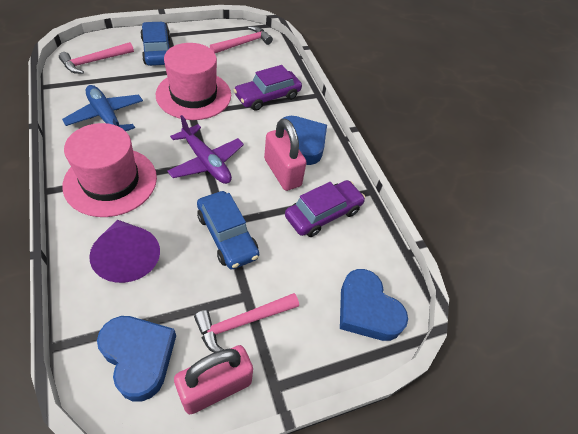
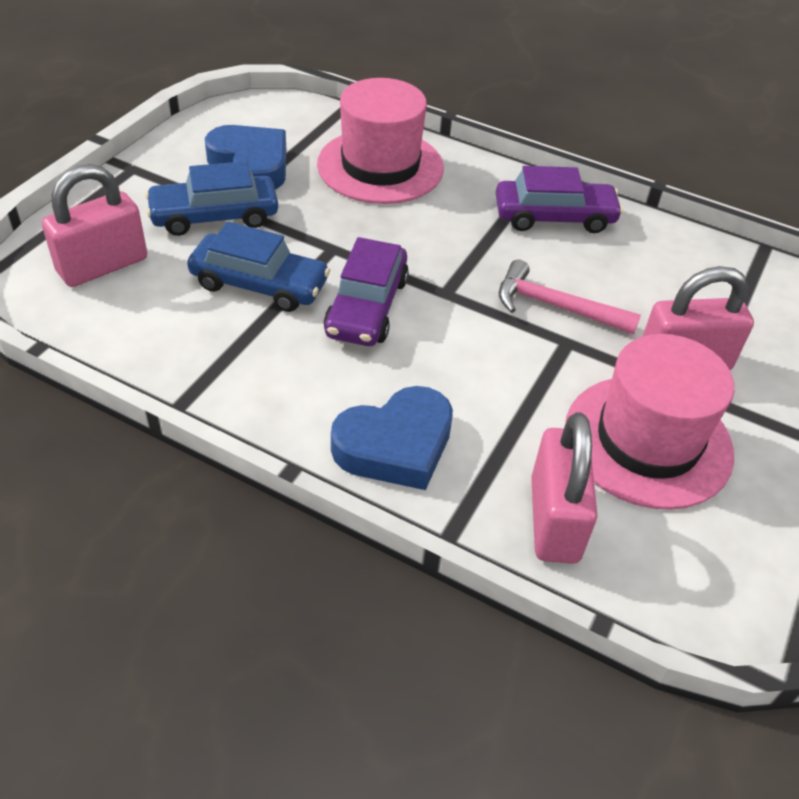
blue heart: [97,316,176,402] [280,116,327,165] [340,269,408,341] = 3 -> [205,125,286,190] [331,386,453,490] = 2
blue plane: [62,85,143,131] = 1 -> none = 0
pink hammer: [59,42,134,74] [194,293,299,353] [210,26,273,53] = 3 -> [499,260,641,334] = 1
pink padlock: [174,345,253,414] [264,118,307,191] = 2 -> [42,164,147,287] [531,412,598,564] [642,266,754,370] = 3
purple cone: [89,220,160,283] = 1 -> none = 0
purple plane: [167,115,244,184] = 1 -> none = 0

